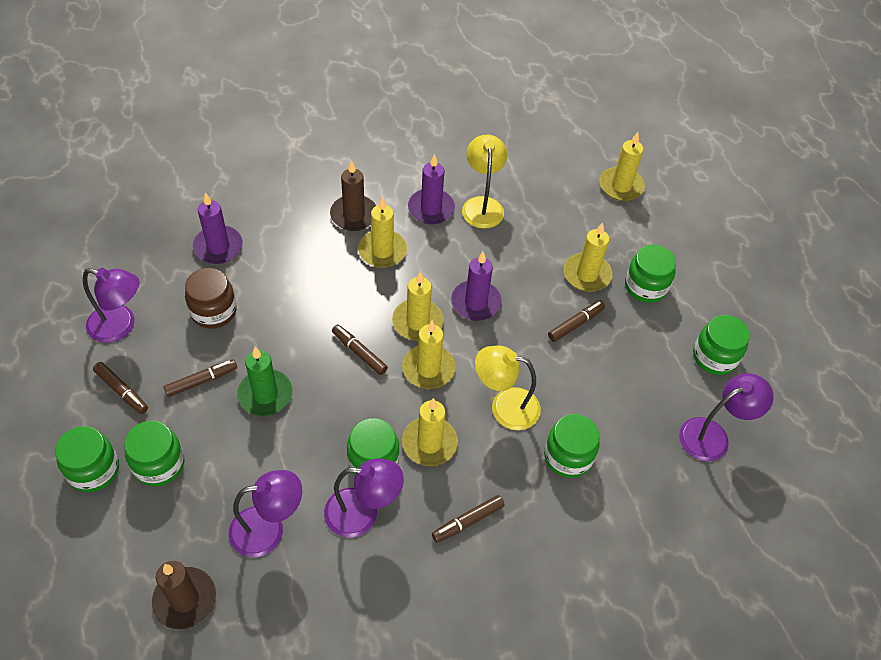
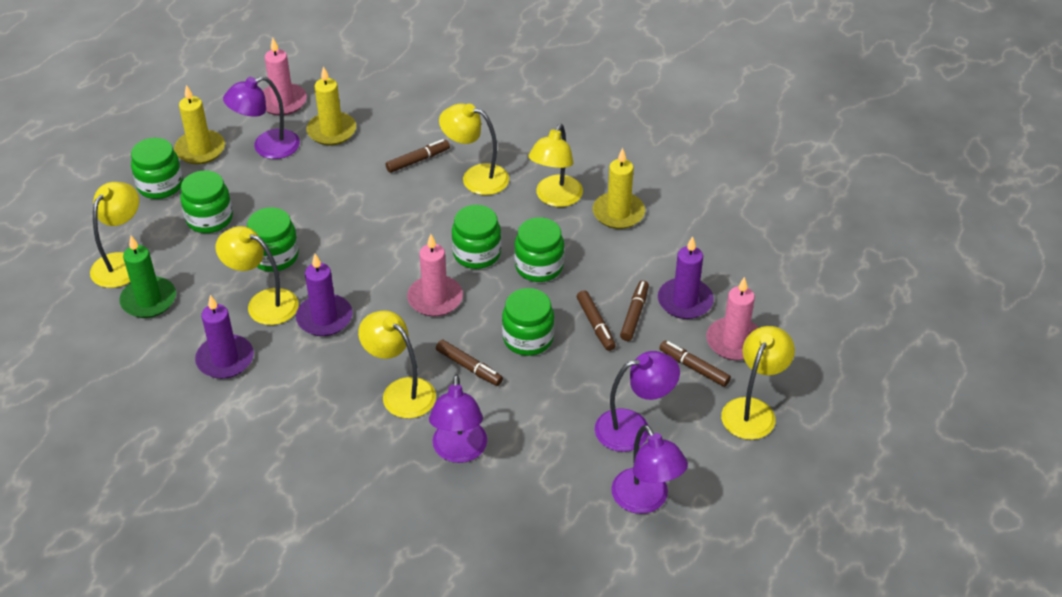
brown candle: [152,561,216,629] [330,160,376,231] = 2 -> none = 0
brown jar: [185,268,237,329] = 1 -> none = 0
pink candle: none = 0 -> [263,38,307,116] [407,234,463,317] [706,277,759,360] = 3
yellow candle: [358,197,407,268] [392,271,444,341] [402,320,455,389] [402,398,458,466] [564,222,613,292] [600,132,645,201] = 6 -> [174,85,225,164] [306,66,356,145] [593,148,645,229] = 3
yellow lamp: [462,135,508,229] [475,345,541,430] = 2 -> [90,182,139,288] [216,226,299,325] [358,310,436,419] [439,103,509,195] [528,124,583,207] [721,326,795,440] = 6

